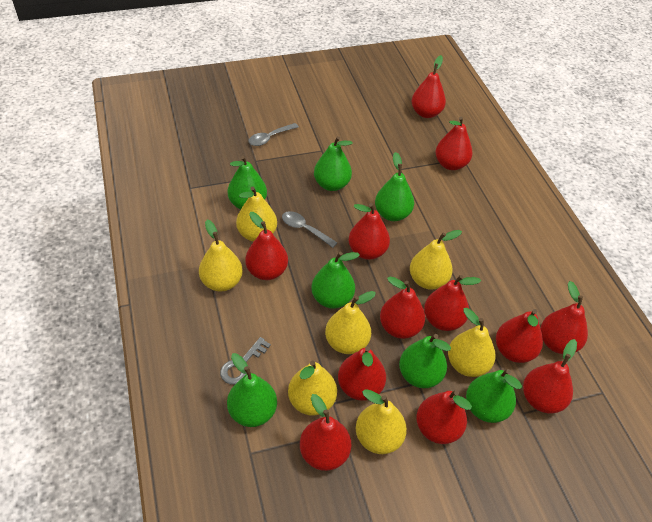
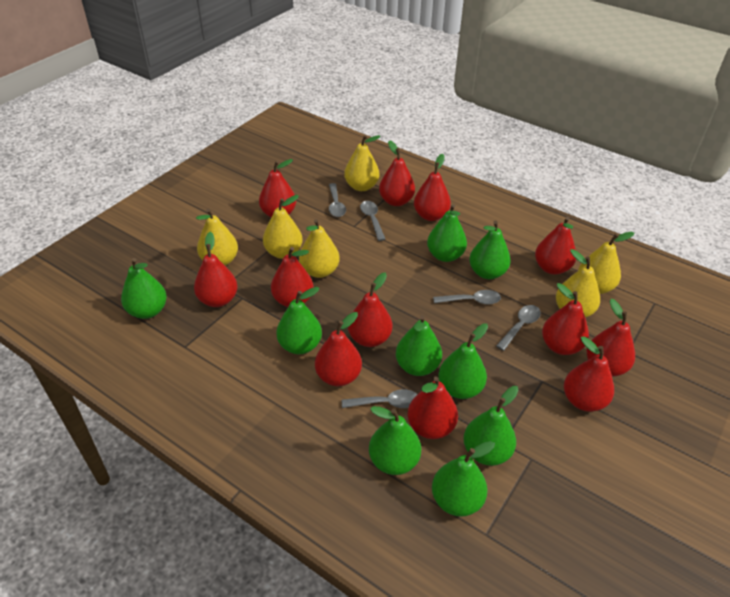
green pear: [227,353,277,427] [228,156,267,209] [311,252,360,309] [314,136,353,191] [375,152,414,221] [399,334,451,388] [466,369,522,423] = 7 -> [121,258,167,319] [276,287,322,354] [369,406,421,475] [396,315,442,376] [427,204,467,262] [432,441,495,517] [438,323,488,399] [463,386,518,466] [469,221,511,279] = 9
grey key: [220,337,271,385] = 1 -> none = 0
grey spoon: [248,123,299,146] [282,211,337,248] = 2 -> [329,183,346,217] [342,389,417,408] [360,201,385,241] [433,290,501,305] [496,305,541,351] = 5
yellow pear: [199,220,243,292] [236,187,277,242] [288,361,337,416] [325,291,376,354] [356,389,407,454] [410,230,462,290] [448,308,495,377] = 7 -> [196,209,238,266] [263,195,303,259] [299,219,340,278] [344,135,381,191] [556,249,600,318] [578,232,634,294] = 6

